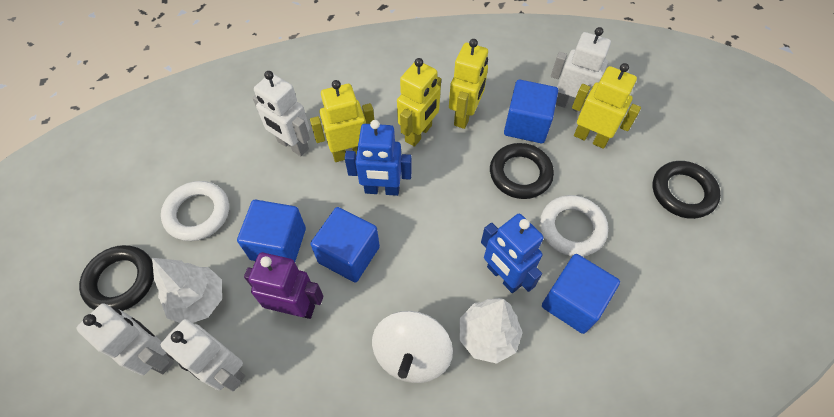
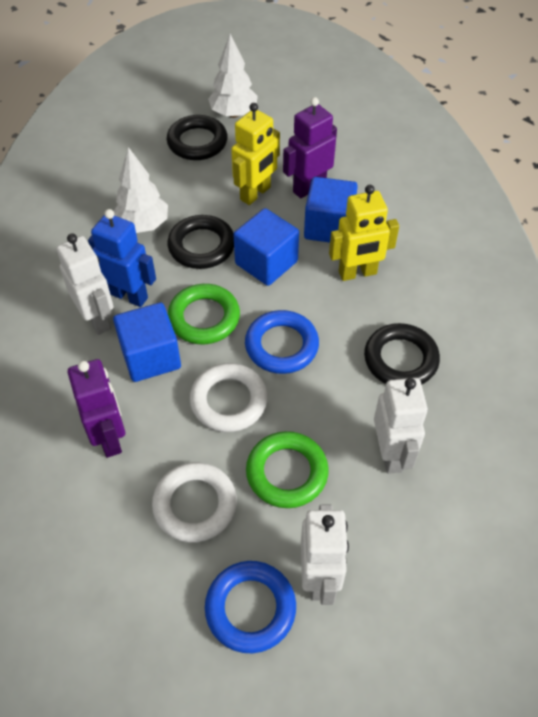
blue cube: [237,200,306,262] [310,207,380,282] [504,80,558,143] [542,254,620,334] = 4 -> [113,302,181,382] [233,208,299,286] [304,177,358,243] = 3
blue ring: none = 0 -> [205,561,296,653] [245,310,319,374] = 2
blue robot: [345,120,412,196] [481,214,544,293] = 2 -> [88,209,156,307] = 1
green ring: none = 0 -> [168,284,240,344] [246,431,329,508] = 2
purple robot: [244,252,323,319] = 1 -> [68,359,125,458] [283,97,337,199] = 2
white robot: [76,303,174,375] [161,319,245,391] [253,71,310,156] [551,27,611,113] = 4 -> [56,234,114,335] [301,505,349,605] [374,378,428,474] = 3
white spinning top: [372,311,453,383] = 1 -> none = 0
yellow robot: [310,80,374,162] [397,58,441,147] [449,39,488,129] [572,63,641,149] = 4 -> [231,103,280,205] [329,185,399,281] = 2

